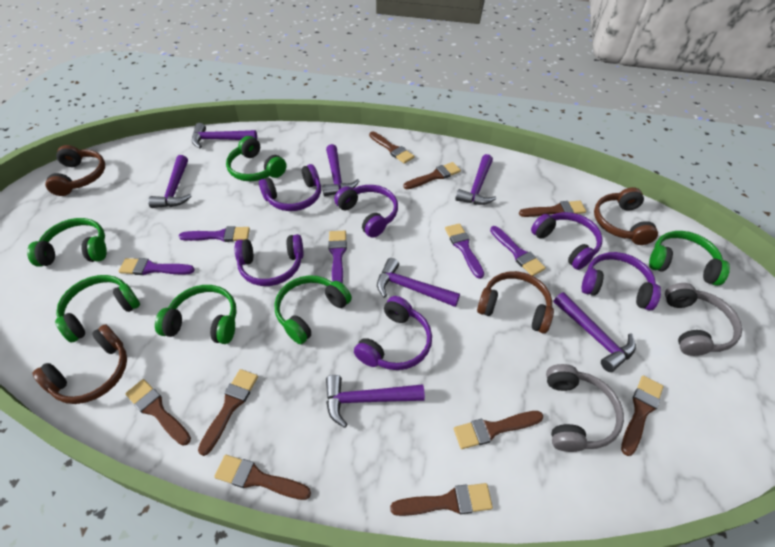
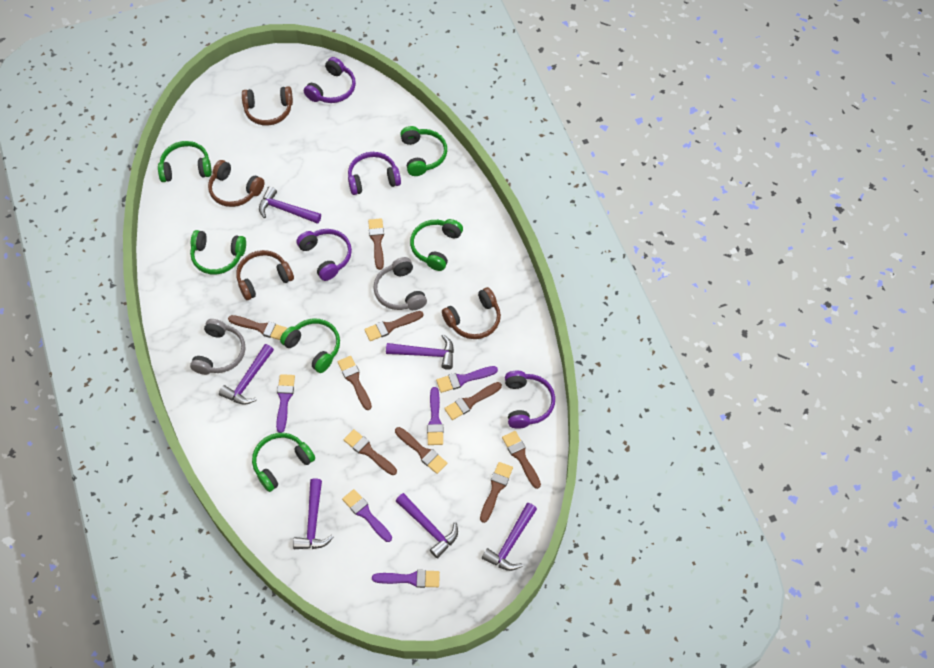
purple hammer: [148,155,192,208] [192,123,257,149] [322,144,360,196] [326,375,425,428] [377,258,460,307] [455,154,496,205] [554,292,636,372] = 7 -> [219,344,274,405] [259,186,321,224] [293,478,334,549] [386,334,454,370] [396,493,458,558] [482,503,537,571] = 6
purple headphones: [235,234,304,286] [259,164,321,211] [334,185,398,238] [354,296,432,370] [531,212,603,270] [581,252,661,310] = 6 -> [296,229,352,281] [304,57,356,103] [348,152,401,195] [505,371,555,429] = 4

